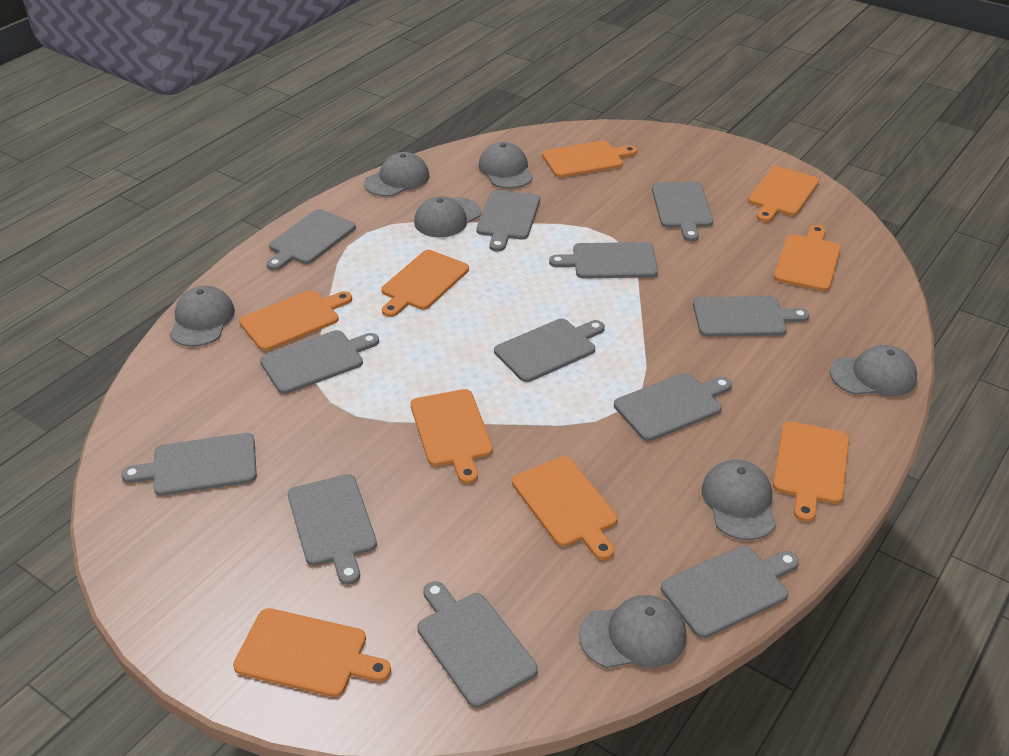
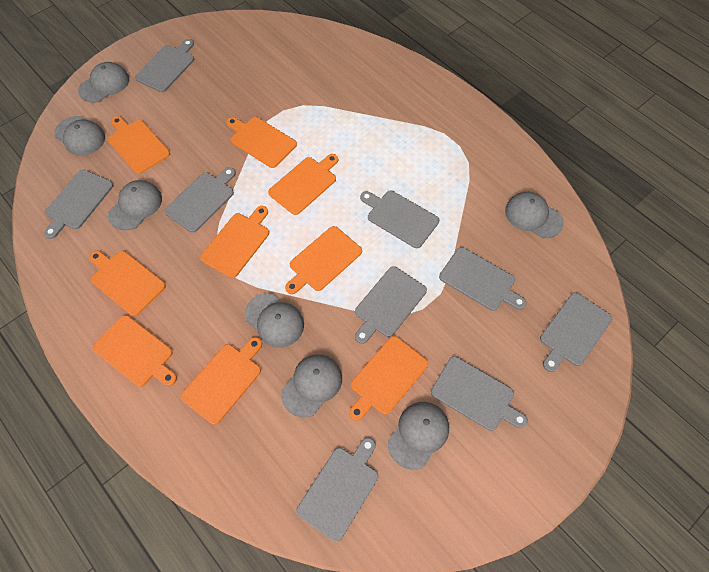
grey cutting board: [121,433,257,496] [260,330,379,394] [266,209,356,270] [288,474,377,585] [417,581,538,708] [476,190,540,252] [494,319,605,382] [549,242,658,279] [614,373,732,441] [652,182,713,241] [661,545,799,638] [693,296,809,337] = 12 -> [44,169,113,239] [135,39,194,92] [164,167,236,233] [296,438,378,542] [355,266,427,344] [360,190,439,248] [431,356,528,431] [439,247,527,311] [540,292,612,372] = 9

